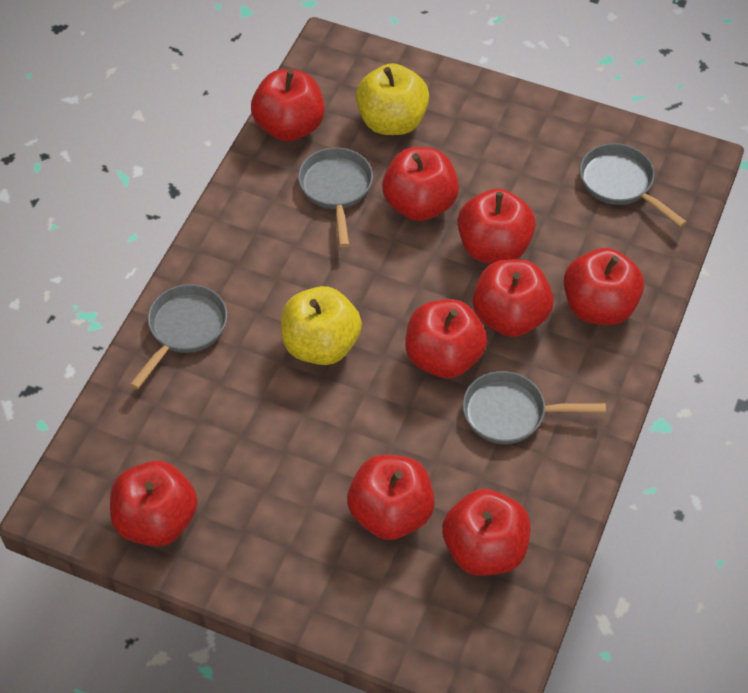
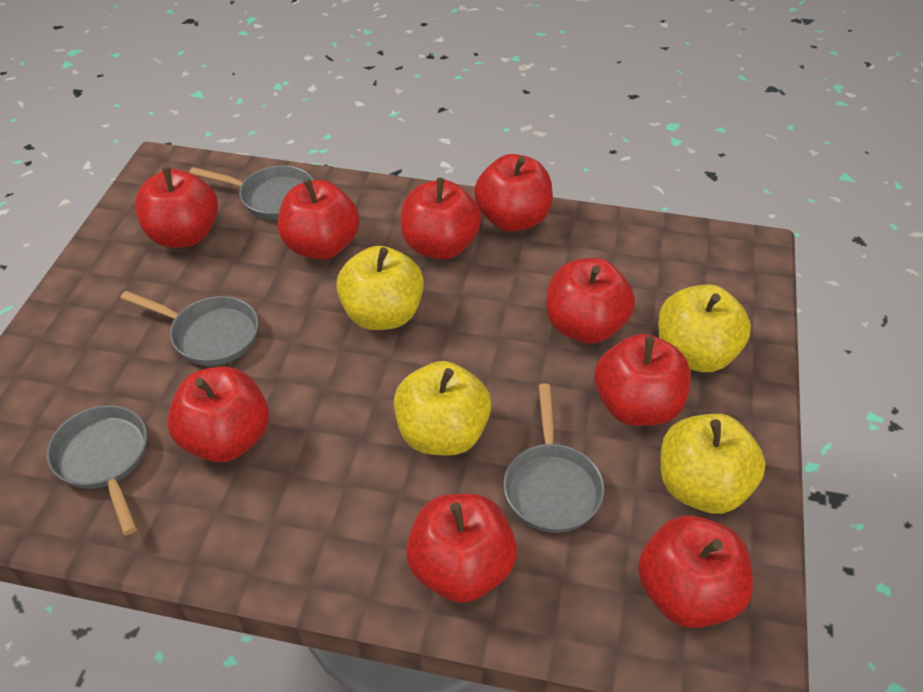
yellow apple: [281,286,362,365] [356,63,429,135] = 2 -> [336,246,424,330] [394,361,491,456] [658,284,751,372] [660,414,766,514] = 4

